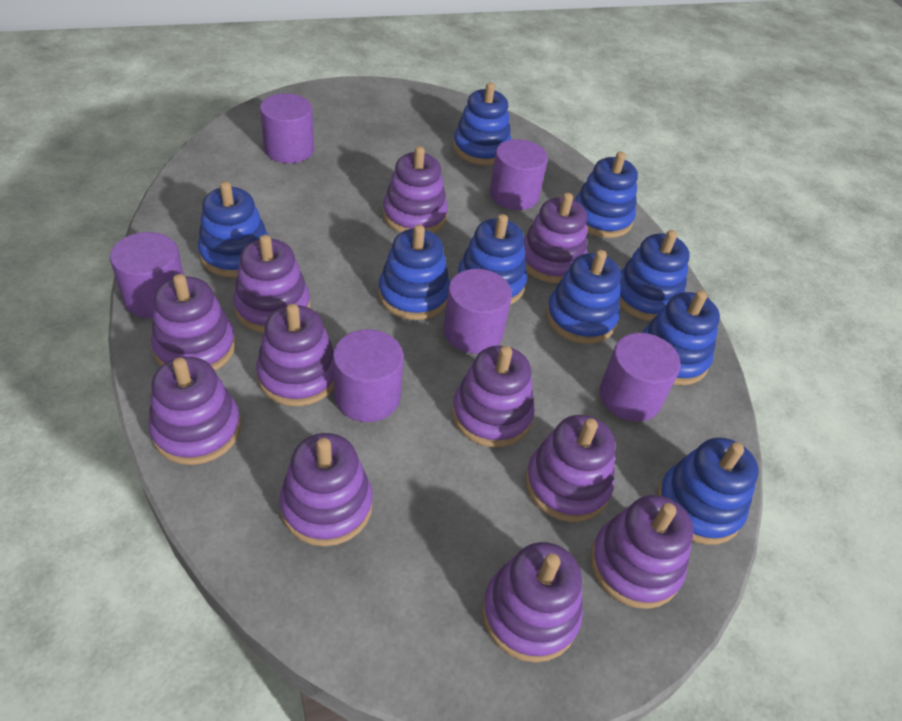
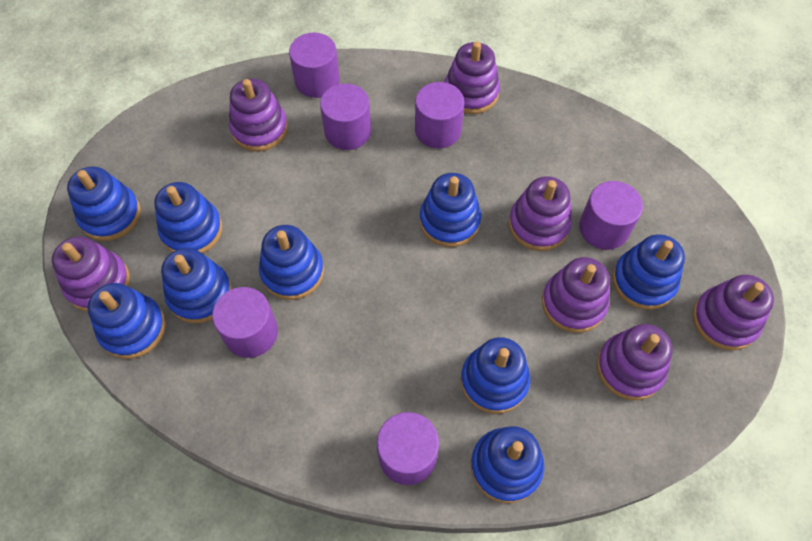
purple stacking toy: [149,357,241,465] [151,274,236,371] [233,235,310,333] [256,304,334,406] [279,433,373,546] [383,146,448,233] [452,346,535,447] [482,542,583,662] [524,193,587,283] [525,415,616,522] [591,495,693,609] = 11 -> [52,237,130,311] [229,79,288,151] [445,41,500,114] [509,176,572,251] [542,257,610,333] [597,324,673,400] [693,275,774,350] = 7

